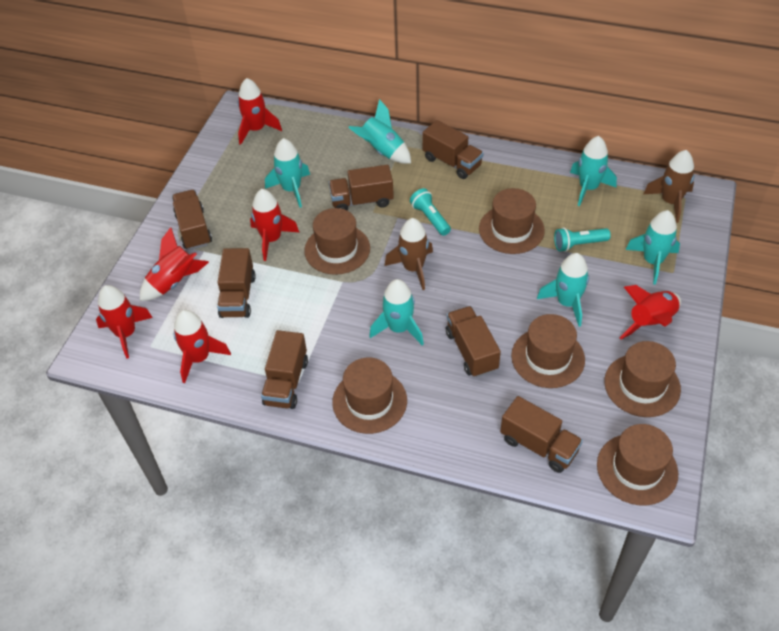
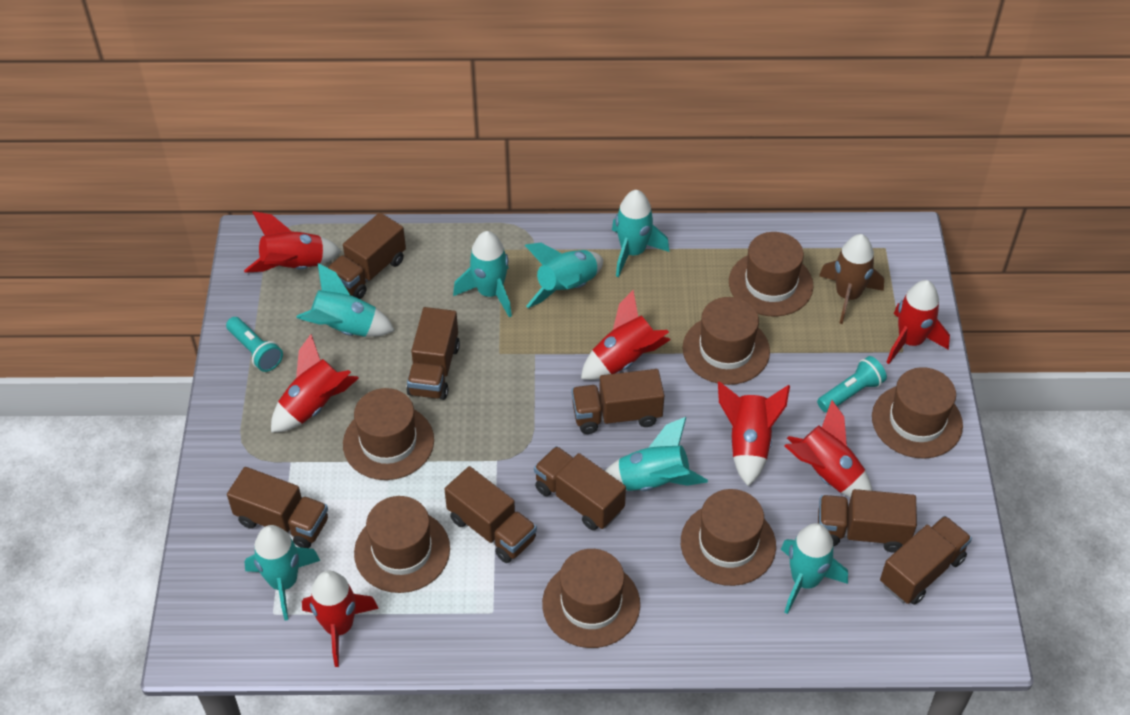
brown hat: [304,208,370,275] [332,357,407,434] [479,188,545,254] [511,314,585,388] [597,424,678,506] [604,341,681,417] = 6 -> [343,388,434,480] [354,496,450,593] [542,549,640,648] [681,489,776,586] [683,297,770,385] [729,232,813,316] [872,367,963,459] = 7
brown rocket: [385,218,433,290] [643,150,695,223] = 2 -> [819,234,884,324] = 1
brown truck: [172,190,212,250] [217,248,256,318] [261,330,308,409] [329,165,394,211] [422,120,483,179] [446,306,501,377] [500,396,583,473] = 7 -> [227,467,328,548] [328,213,406,299] [406,307,460,400] [445,466,537,563] [534,446,626,530] [572,369,665,434] [818,489,917,552] [880,516,972,605] = 8
red rocket: [96,285,153,359] [140,227,209,301] [173,310,231,383] [238,78,282,145] [250,189,299,261] [620,285,681,340] = 6 -> [244,211,342,273] [271,334,359,433] [302,570,379,667] [581,290,670,380] [718,381,790,486] [784,400,872,498] [886,280,950,364] = 7
turquoise rocket: [265,138,310,208] [348,99,411,164] [369,279,424,345] [537,253,589,327] [570,136,617,206] [626,210,680,285] = 6 -> [244,525,320,621] [296,263,395,337] [453,231,512,317] [525,243,603,308] [605,417,708,491] [612,190,669,277] [781,523,848,614] = 7

